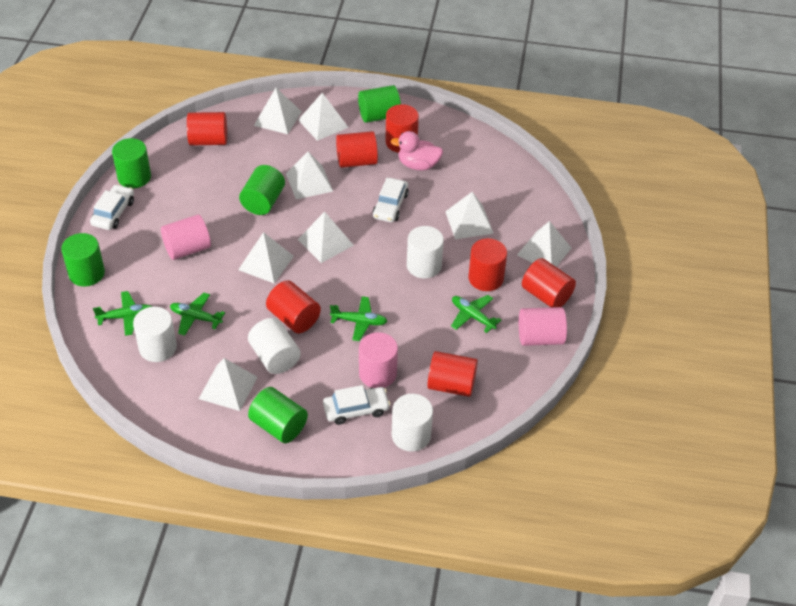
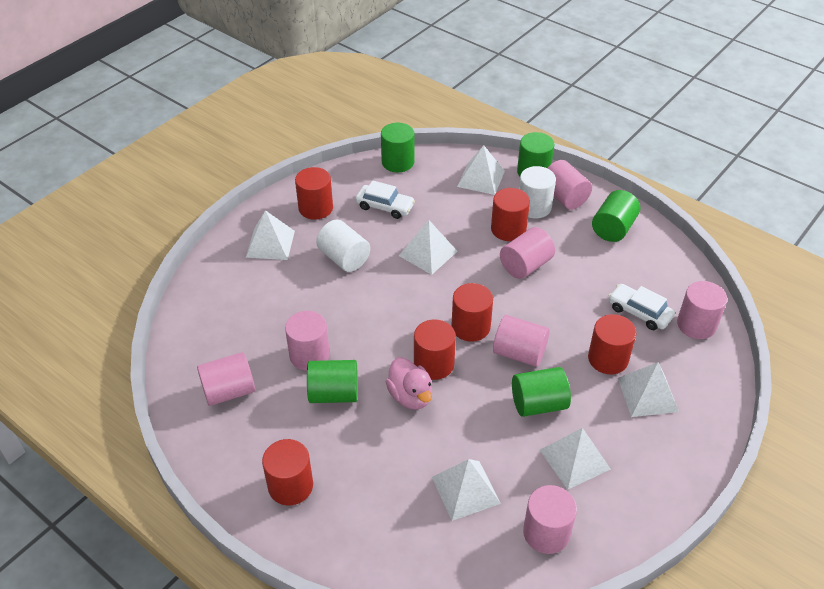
green plane: [93,291,152,336] [170,293,225,336] [330,296,387,341] [451,295,502,333] = 4 -> none = 0
pink cylinder: [161,215,211,260] [359,332,398,388] [519,307,567,346] = 3 -> [197,352,255,406] [285,311,330,371] [493,315,550,367] [500,227,555,279] [523,485,577,554] [547,160,592,210] [677,281,727,339] = 7
red cylinder: [187,112,227,146] [266,280,321,333] [336,131,378,168] [385,104,419,153] [427,351,478,397] [468,238,507,291] [522,258,576,307] = 7 -> [262,439,313,505] [295,167,333,220] [414,319,456,380] [452,283,493,342] [491,188,530,241] [588,314,637,374] = 6
white car: [90,184,134,230] [323,385,391,425] [372,178,409,222] = 3 -> [355,180,415,219] [609,284,675,330] = 2
white cylinder: [133,307,177,362] [248,318,301,374] [392,394,433,452] [407,226,444,279] = 4 -> [316,220,370,272] [519,166,556,219] = 2
white pyramid: [199,358,258,411] [238,232,294,283] [254,88,302,134] [286,152,333,199] [298,93,349,141] [298,212,354,263] [445,192,494,239] [517,221,571,267] = 8 -> [246,210,295,260] [399,220,458,275] [432,459,501,521] [457,145,505,195] [540,428,611,490] [618,362,679,417] = 6

